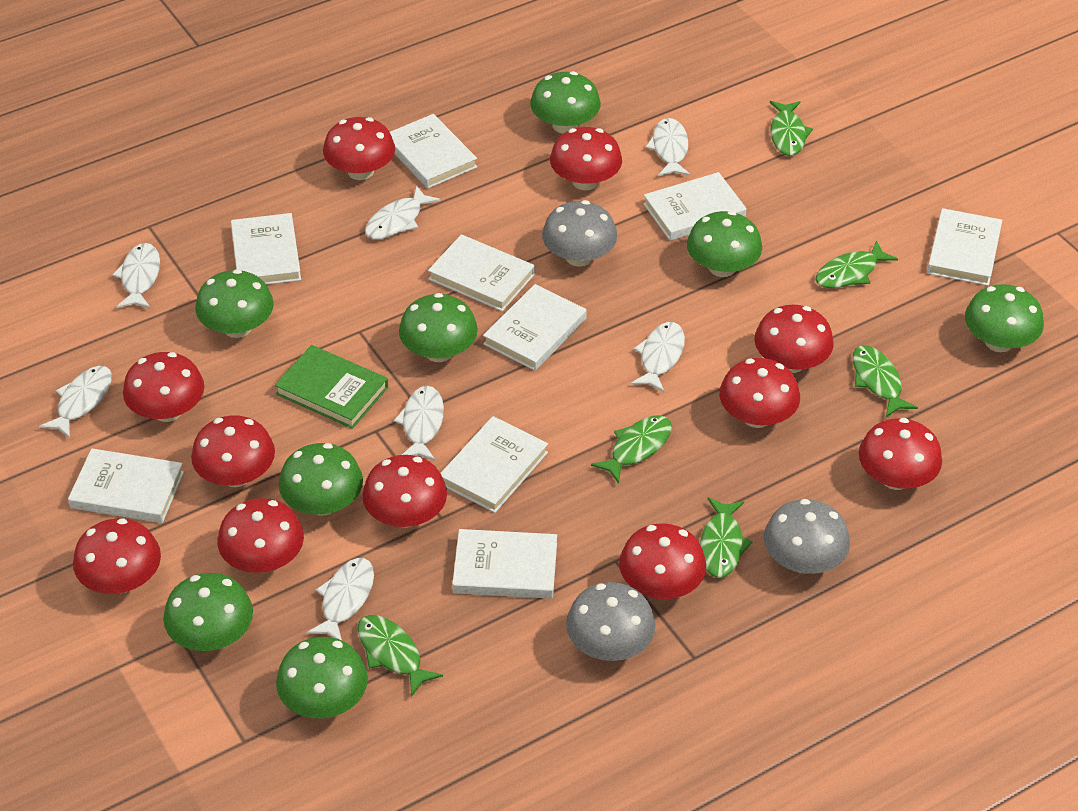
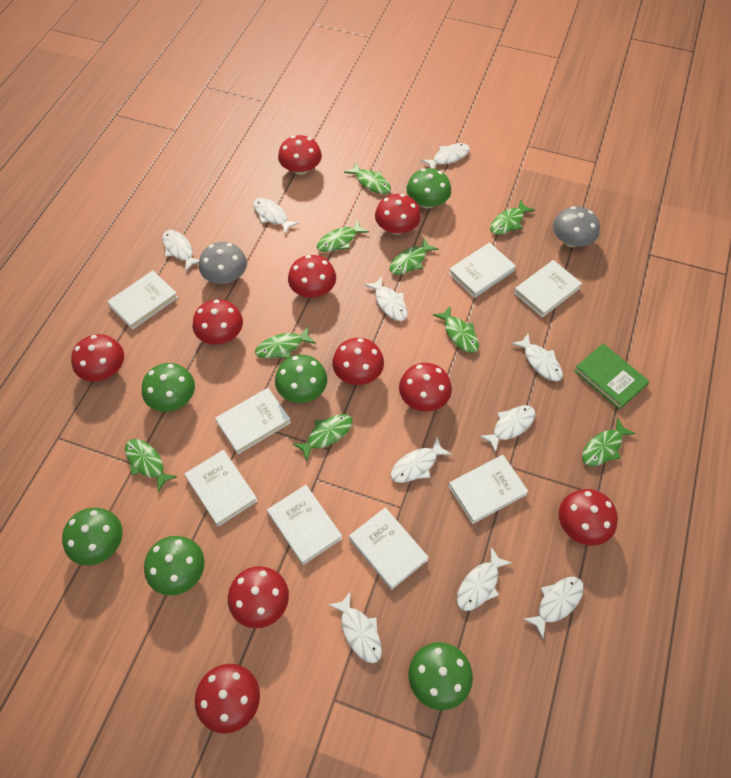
green fish: [357,615,443,697] [591,415,672,484] [700,497,752,578] [770,101,813,156] [816,240,898,288] [853,345,918,417] = 6 -> [125,439,178,492] [255,327,316,359] [293,414,353,461] [317,220,369,252] [344,162,391,194] [390,238,438,275] [433,305,479,353] [490,200,535,235] [582,418,636,466] = 9
green mushroom: [163,573,253,651] [195,269,274,338] [276,637,368,719] [279,443,363,516] [399,293,478,362] [530,71,601,134] [687,211,762,277] [965,284,1044,352] = 8 -> [62,508,123,565] [142,363,195,412] [144,536,205,596] [275,355,327,403] [406,168,451,209] [408,642,473,710] = 6
grey mushroom: [542,200,617,267] [566,582,655,661] [764,499,850,574] = 3 -> [199,242,247,284] [553,206,600,247] = 2
red mushroom: [73,518,161,594] [123,352,204,422] [191,415,275,487] [217,498,304,573] [323,117,395,180] [362,455,447,528] [550,127,622,190] [619,523,706,599] [719,358,800,428] [754,305,833,373] [859,418,942,490] = 11 -> [71,334,124,381] [193,299,243,345] [195,664,260,734] [228,566,289,628] [278,135,322,175] [288,255,336,298] [332,338,384,385] [375,194,421,235] [399,363,452,412] [559,489,618,546] = 10
white book: [68,448,184,523] [231,213,301,285] [390,114,477,189] [428,234,535,311] [441,416,548,513] [452,529,557,599] [483,284,587,371] [643,172,746,241] [927,208,1002,286] = 9 -> [107,271,178,330] [185,450,258,527] [215,388,291,454] [267,485,342,565] [349,507,429,590] [448,455,528,524] [449,242,516,298] [514,260,582,317] = 8
white fish: [39,366,112,438] [112,243,160,308] [306,558,374,640] [365,185,440,239] [394,386,444,461] [631,322,685,392] [646,118,690,176] = 7 -> [162,230,199,272] [253,198,299,234] [328,591,382,663] [364,276,408,321] [390,437,452,483] [421,143,470,169] [457,547,512,611] [479,405,535,453] [511,333,563,381] [523,577,584,639] = 10

